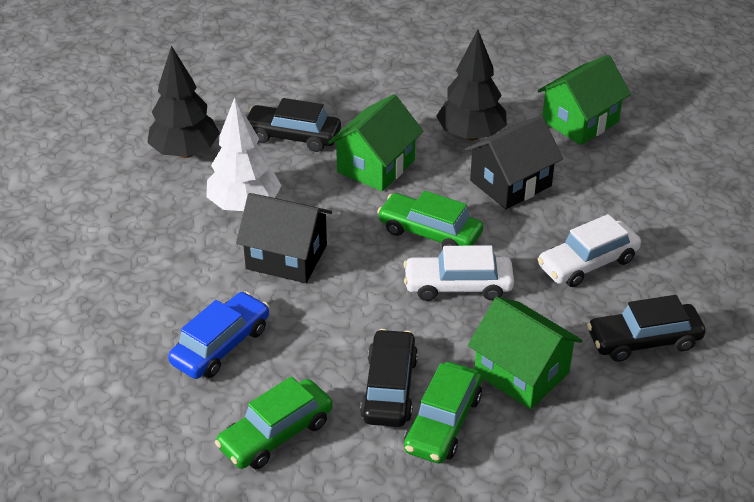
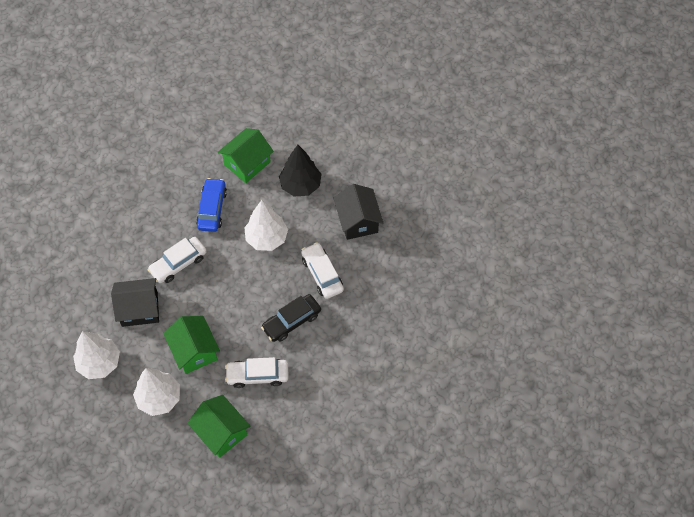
black car: [247,98,341,152] [360,329,418,427] [587,295,706,362] = 3 -> [261,294,321,342] = 1
black tree: [147,45,220,158] [436,30,507,141] = 2 -> [279,145,321,196] = 1
green car: [215,376,333,469] [377,190,483,248] [404,362,482,464] = 3 -> none = 0
white car: [403,245,514,301] [537,214,641,287] = 2 -> [148,237,207,283] [225,357,289,388] [301,242,344,299] = 3
white tree: [206,97,282,212] = 1 -> [73,331,120,379] [133,368,180,416] [244,200,288,251] = 3

